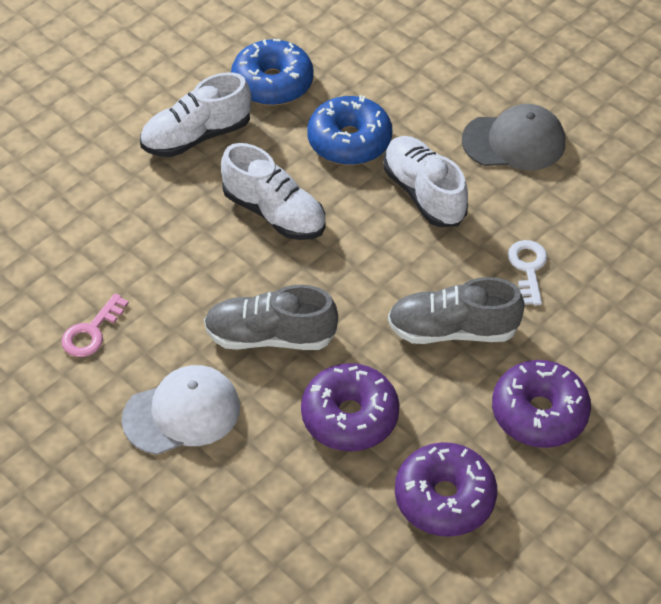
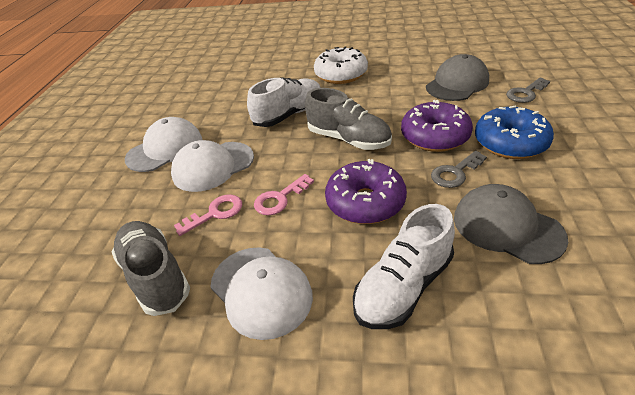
blue donut: [231,39,314,106] [307,95,392,165] = 2 -> [475,106,554,159] = 1
grey cap: [462,104,565,170] = 1 -> [426,54,489,101] [454,184,568,264] = 2
grey key: none = 0 -> [431,151,487,188] [506,78,550,103] = 2
pink key: [61,293,129,357] = 1 -> [174,194,242,236] [254,174,314,215] = 2
purple donut: [301,363,400,451] [395,442,497,537] [492,360,591,448] = 3 -> [325,159,407,224] [401,100,473,152] = 2
white cap: [121,365,240,455] = 1 -> [125,117,203,172] [171,140,254,192] [211,247,313,340] = 3
white donut: none = 0 -> [314,46,368,84] = 1
white key: [508,240,547,306] = 1 -> none = 0
white shoe: [140,72,251,157] [221,143,325,240] [383,136,468,227] = 3 -> [247,77,321,127] [353,204,455,329] = 2

